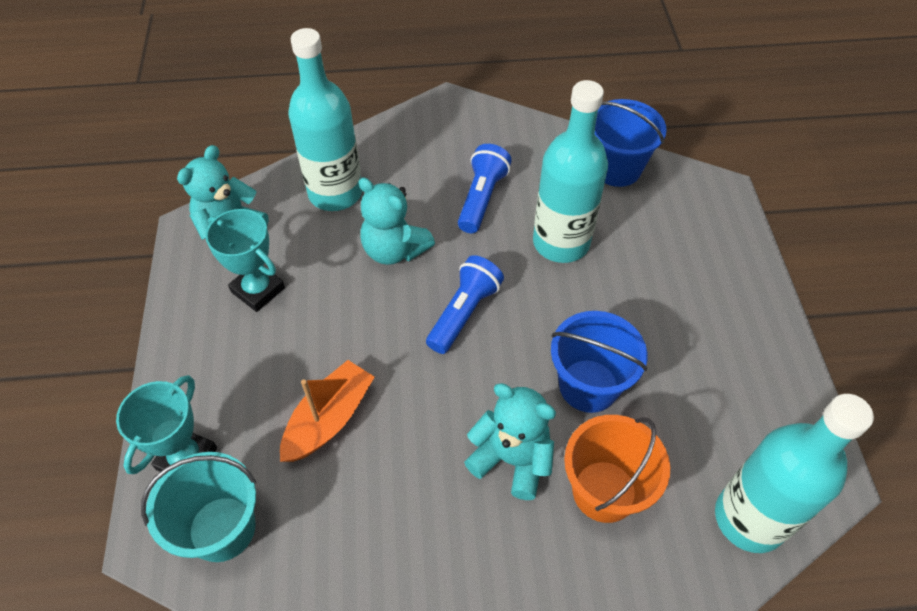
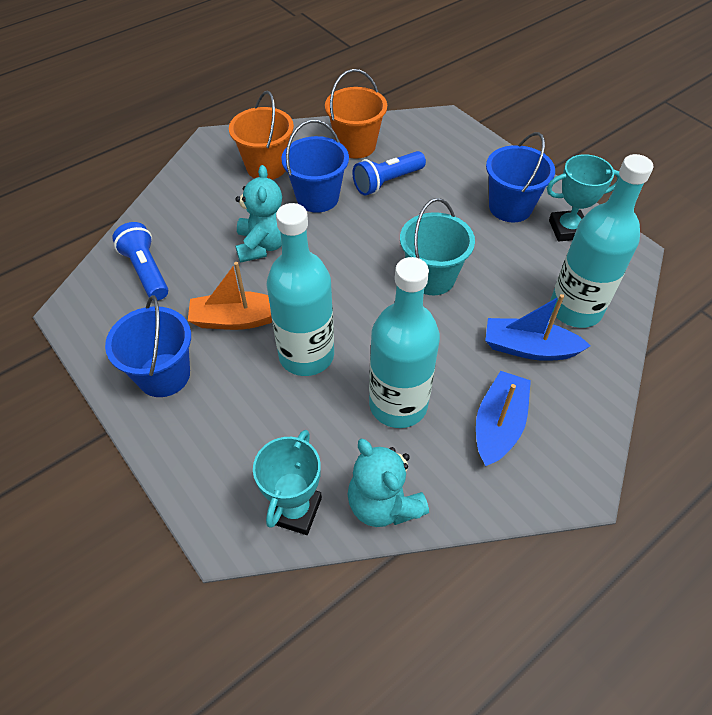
blue boat: none = 0 -> [476,371,531,466] [485,294,591,361] = 2
blue bucket: [551,311,648,413] [595,99,667,187] = 2 -> [105,295,191,397] [281,120,349,213] [486,132,555,222] = 3
orange bucket: [564,415,670,523] = 1 -> [229,91,294,180] [325,69,387,159] = 2
turquoise teddy bear: [177,145,269,240] [358,178,435,265] [464,383,556,500] = 3 -> [235,165,282,263] [348,438,429,527] = 2

